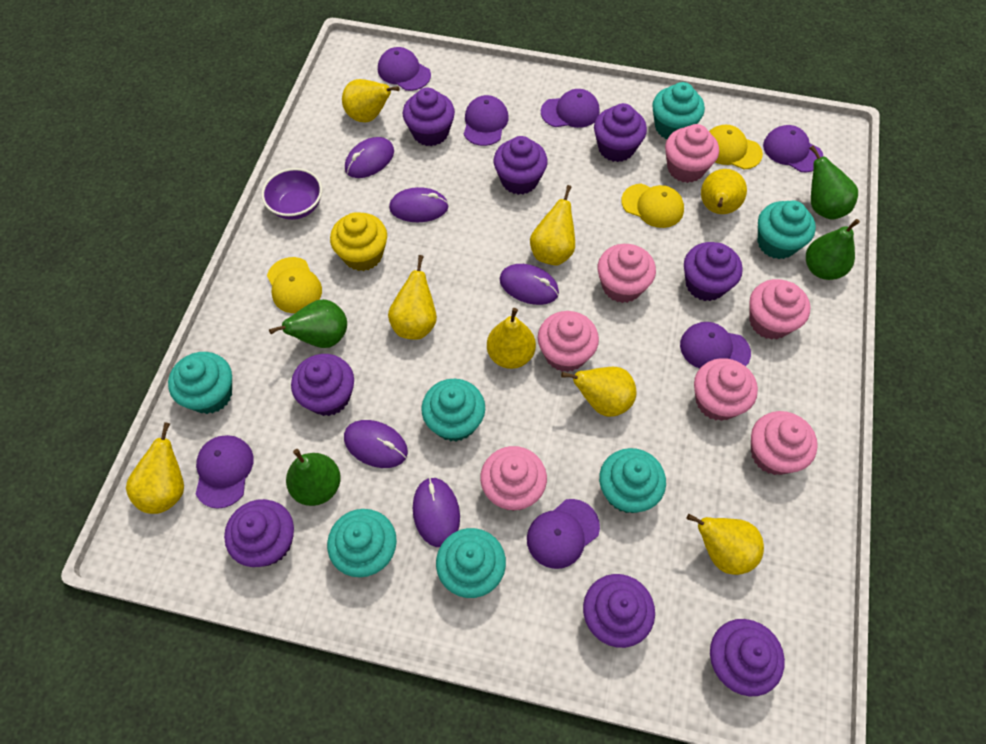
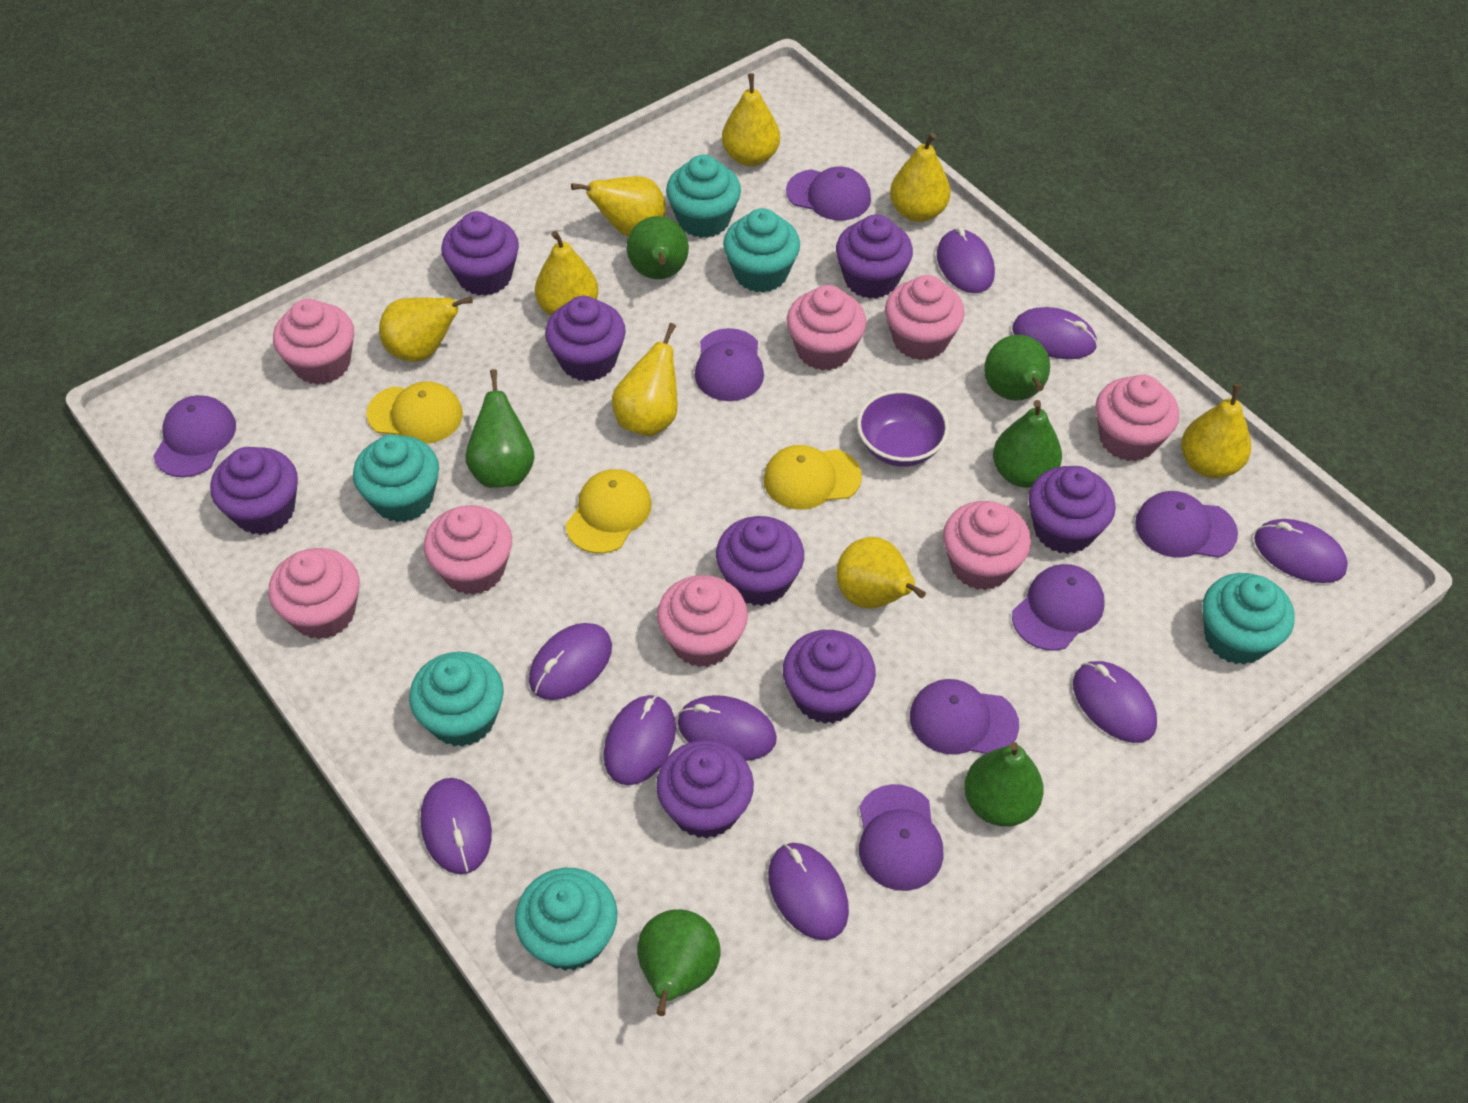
green pear: [269,299,347,348] [286,449,341,506] [806,219,860,280] [809,146,858,220] = 4 -> [465,369,535,488] [627,216,689,279] [637,909,720,1016] [964,742,1044,827] [984,335,1050,401] [993,400,1062,488] = 6
pink cupcake: [480,446,547,511] [538,311,599,372] [598,244,656,303] [665,124,719,183] [694,358,758,421] [749,279,810,340] [751,411,818,475] = 7 -> [268,548,359,640] [273,299,354,385] [424,505,512,595] [657,575,748,667] [787,285,866,371] [885,275,964,360] [943,501,1031,590] [1095,374,1179,461] = 8
purple mouse: [344,420,408,468] [345,137,394,178] [389,187,449,222] [413,477,460,547] [499,264,559,305] = 5 -> [420,778,492,874] [529,623,612,700] [604,695,676,785] [678,695,777,761] [768,843,849,940] [937,227,995,293] [1012,307,1098,359] [1073,661,1157,743] [1254,519,1348,583] = 9
turquoise cupcake: [168,352,232,414] [327,509,397,577] [421,379,485,442] [436,528,506,598] [599,448,666,513] [652,82,705,139] [758,201,816,259] = 7 -> [353,435,439,522] [409,652,504,747] [515,868,618,971] [666,154,741,238] [723,208,800,293] [1202,573,1295,665] = 6
yellow cupcake: [330,212,387,271] = 1 -> none = 0

